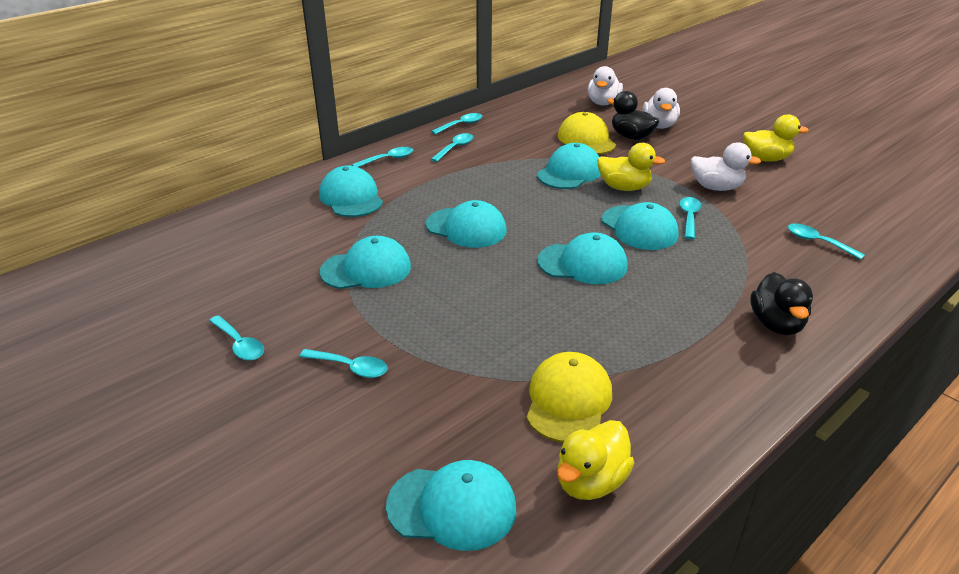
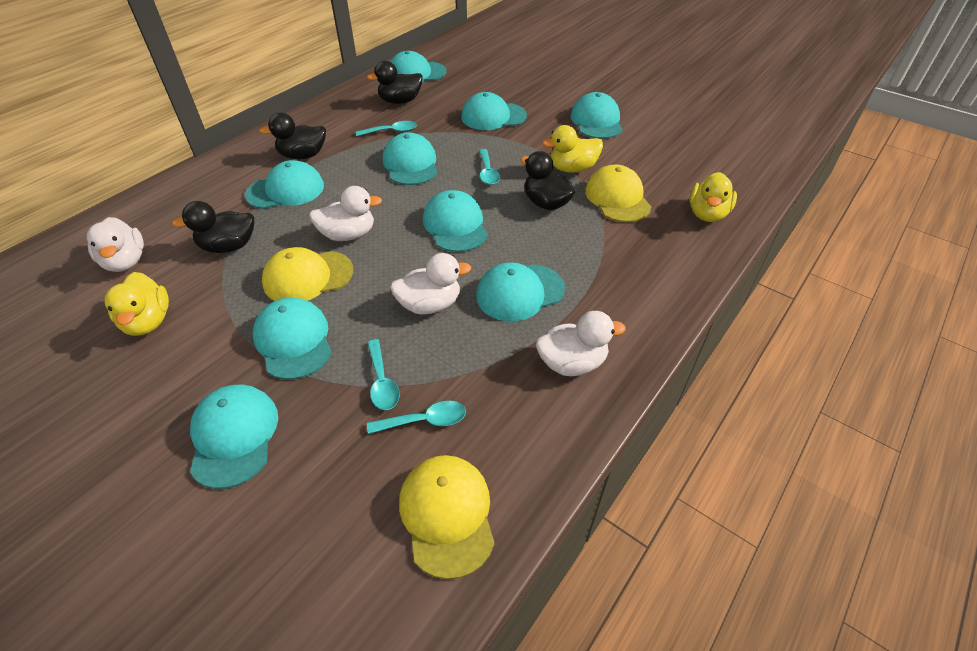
black duck: [607,91,660,140] [751,272,813,335] = 2 -> [172,201,254,253] [260,113,326,159] [367,61,423,104] [521,151,575,210] = 4
turquoise cap: [319,166,383,217] [320,236,411,289] [386,460,516,551] [426,200,507,248] [537,143,601,189] [537,232,628,284] [602,202,679,250] = 7 -> [190,384,278,489] [245,160,324,209] [253,297,332,380] [383,132,437,185] [390,51,447,82] [423,190,488,252] [461,92,527,130] [476,263,565,321] [571,92,623,139] = 9
turquoise spoon: [209,315,264,361] [299,349,388,378] [352,147,413,167] [431,113,482,135] [431,133,473,162] [679,197,701,239] [788,223,865,260] = 7 -> [356,121,417,136] [367,339,400,410] [367,401,466,434] [479,149,500,185] = 4
white duck: [588,66,623,105] [643,88,680,129] [691,142,761,191] = 3 -> [87,217,144,272] [309,186,382,241] [390,253,471,315] [536,311,626,376] = 4
yellow cap: [526,352,612,442] [558,112,616,155] = 2 -> [262,247,354,301] [399,455,495,579] [585,165,651,222] = 3

